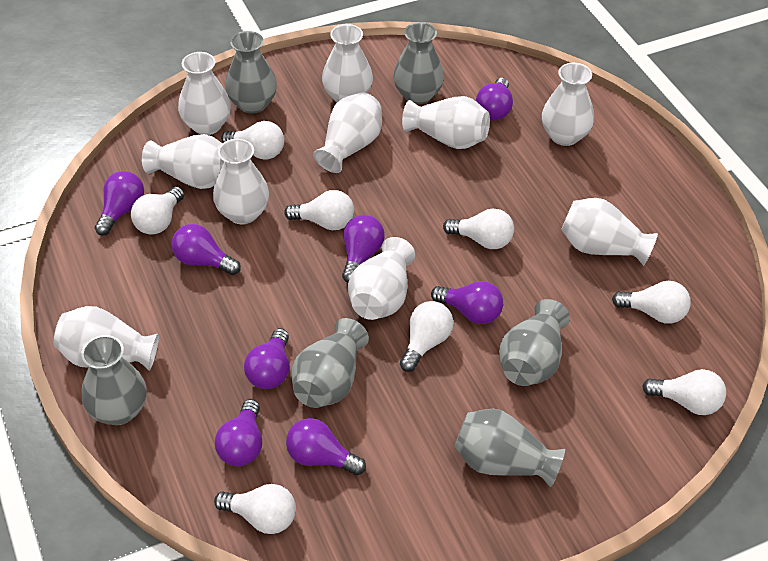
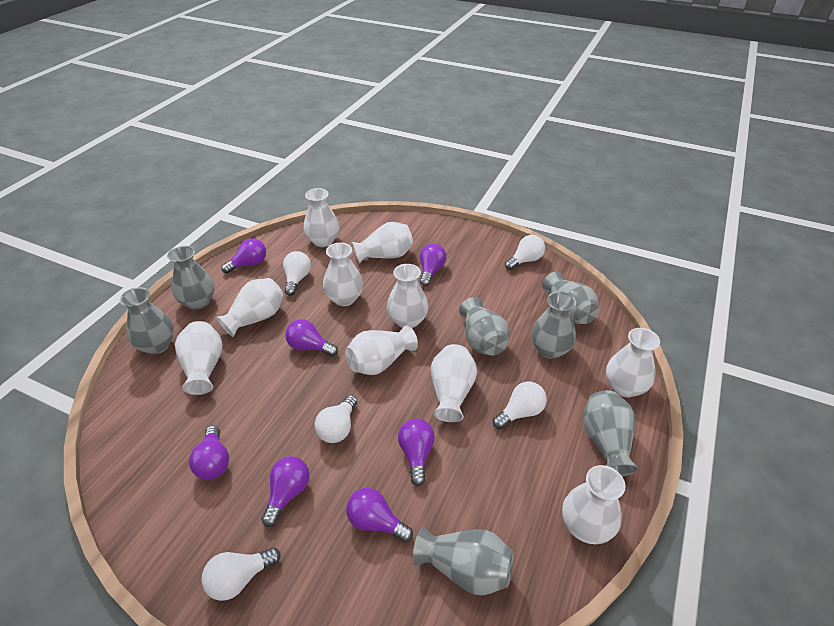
grey vase: [81,335,147,425] [225,31,277,114] [292,318,369,408] [393,22,444,104] [454,409,565,487] [499,299,570,386] = 6 -> [120,287,174,354] [167,246,214,310] [413,527,514,595] [459,297,509,356] [531,291,576,359] [542,272,599,324] [583,390,638,476] = 7
purple light bulb: [95,171,144,236] [171,224,241,275] [215,399,262,466] [244,328,289,389] [286,418,366,475] [342,215,385,283] [431,281,503,324] [476,78,513,120] = 8 -> [189,426,229,480] [221,238,266,274] [261,456,310,527] [285,319,338,357] [346,488,413,543] [398,419,435,486] [420,243,447,286] = 7
white light bulb: [131,186,184,235] [214,484,296,534] [221,121,284,159] [284,190,354,230] [400,301,453,372] [443,209,514,249] [612,281,691,324] [642,369,726,415] = 8 -> [201,547,281,601] [283,251,311,296] [315,395,357,443] [493,382,547,429] [505,235,545,270] = 5

